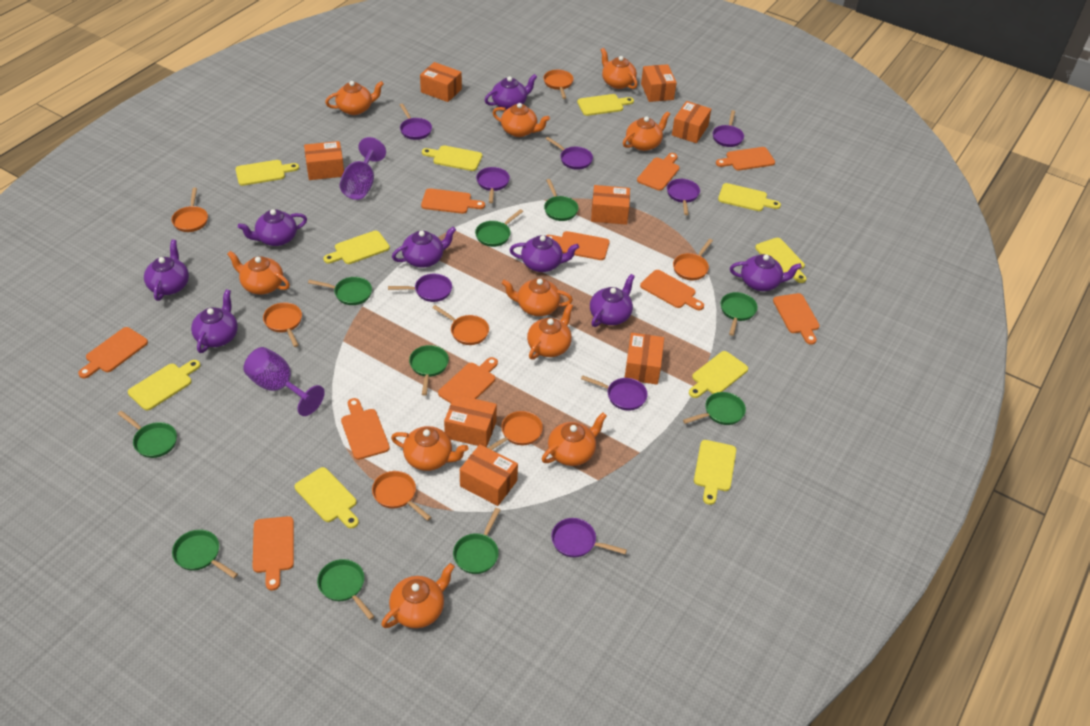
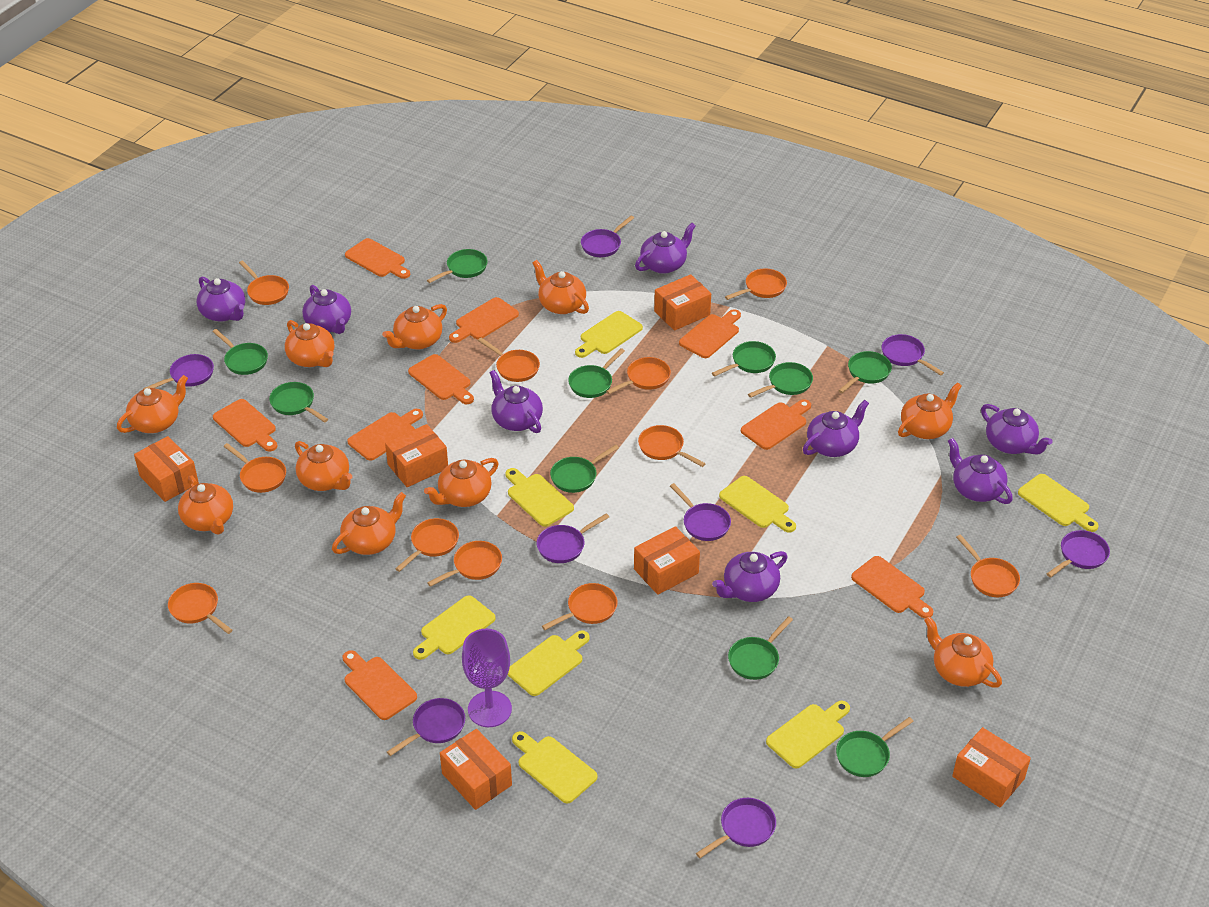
orange box: [304,141,344,180] [420,62,462,102] [444,394,497,448] [460,444,518,506] [591,185,630,225] [625,333,664,385] [641,64,677,102] [672,101,711,143] = 8 -> [134,436,199,502] [385,424,448,487] [440,729,512,810] [634,526,700,595] [654,274,711,331] [952,727,1031,807] = 6
orange cutting board: [78,327,148,378] [252,516,294,591] [341,398,390,460] [421,188,485,214] [438,357,498,403] [546,231,610,260] [637,153,680,191] [640,270,704,310] [716,147,775,170] [773,293,820,345] = 10 -> [213,399,277,452] [343,650,417,720] [345,238,410,279] [347,409,423,461] [408,354,474,405] [449,297,519,343] [679,309,741,358] [741,399,811,450] [851,556,933,618] = 9
orange pan: [171,188,208,232] [263,303,302,347] [372,471,431,521] [432,305,489,345] [488,411,543,450] [543,70,574,99] [673,239,713,280] = 7 -> [168,583,233,634] [223,443,286,493] [239,260,289,305] [395,518,459,572] [427,541,502,587] [478,338,540,382] [542,583,618,630] [606,357,671,394] [638,425,706,467] [725,269,787,300] [956,534,1020,597] = 11
purple goblet: [243,347,325,416] [340,137,386,200] = 2 -> [462,629,512,727] = 1
yellow cutting board: [128,360,200,411] [235,160,299,186] [295,467,359,528] [323,231,390,264] [422,145,482,171] [577,94,634,116] [689,351,748,398] [694,440,736,505] [718,183,781,211] [755,238,807,283] = 10 -> [413,595,496,660] [505,468,574,527] [508,630,590,696] [512,731,597,804] [575,311,643,358] [719,476,796,533] [766,701,850,768] [1018,474,1099,532] = 8

